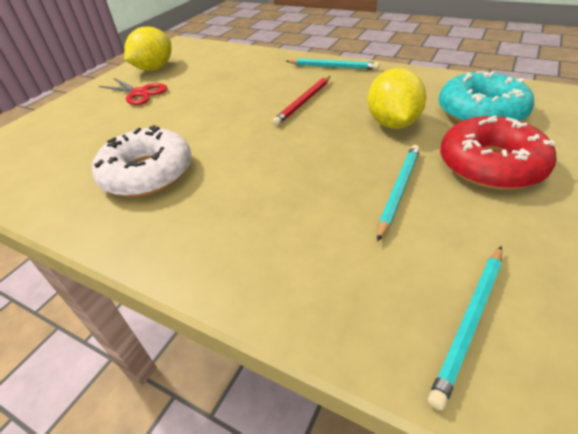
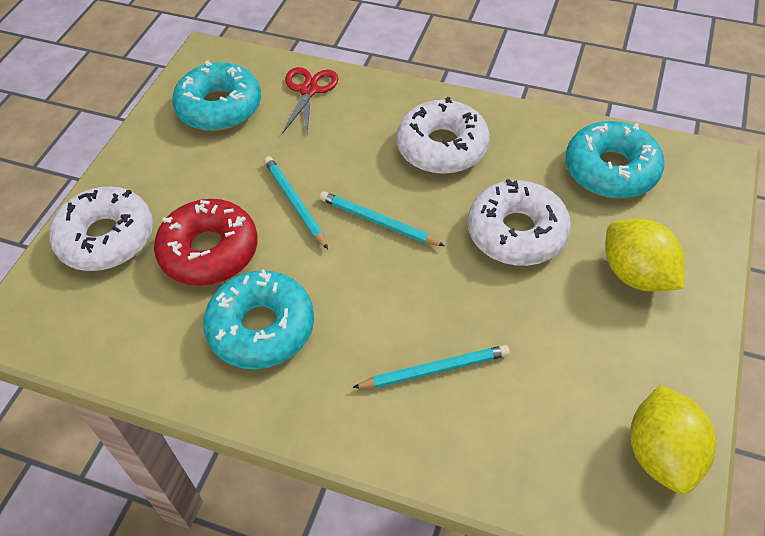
red pencil: [272,76,330,126] = 1 -> none = 0
turquoise donut: [439,71,534,123] = 1 -> [172,61,261,131] [203,269,314,369] [565,121,664,199] = 3
white donut: [92,125,192,197] = 1 -> [49,186,153,271] [396,97,490,174] [468,179,571,266] = 3

